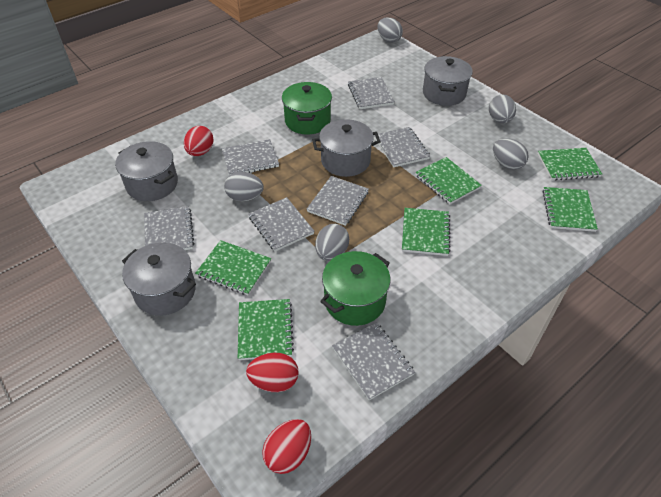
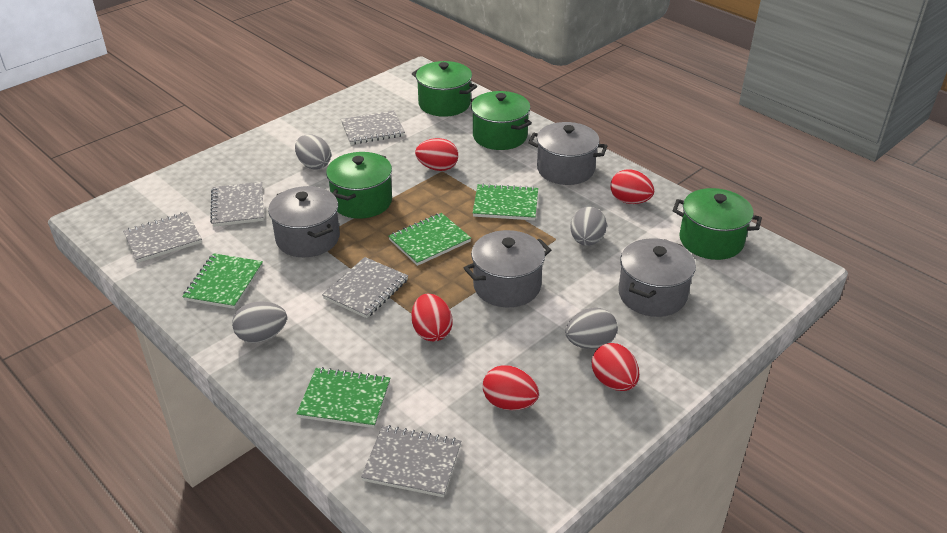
green notebook: [195,240,271,295] [238,299,294,360] [402,208,451,256] [415,157,482,204] [538,148,602,180] [542,187,598,232] = 6 -> [182,253,263,309] [297,367,390,428] [388,213,471,266] [473,183,538,221] = 4
green pot: [282,82,332,135] [320,251,390,326] = 2 -> [326,152,392,219] [412,61,477,117] [471,91,532,150] [672,188,762,260] = 4
grey egg: [224,172,264,201] [315,224,349,261] [377,17,403,43] [489,95,516,123] [493,138,529,170] = 5 -> [232,301,287,343] [295,134,331,170] [565,308,618,349] [570,207,607,246] = 4
grey notebook: [144,206,194,250] [222,139,279,175] [249,197,314,252] [307,176,369,226] [332,322,415,400] [348,77,395,109] [374,127,430,168] = 7 -> [123,212,202,263] [210,182,264,227] [322,257,408,318] [341,110,405,145] [361,425,461,497] = 5
red egg: [184,126,214,156] [246,353,299,392] [262,419,311,474] = 3 -> [412,294,452,341] [415,138,458,171] [483,365,539,410] [592,343,639,391] [610,170,654,204] = 5

